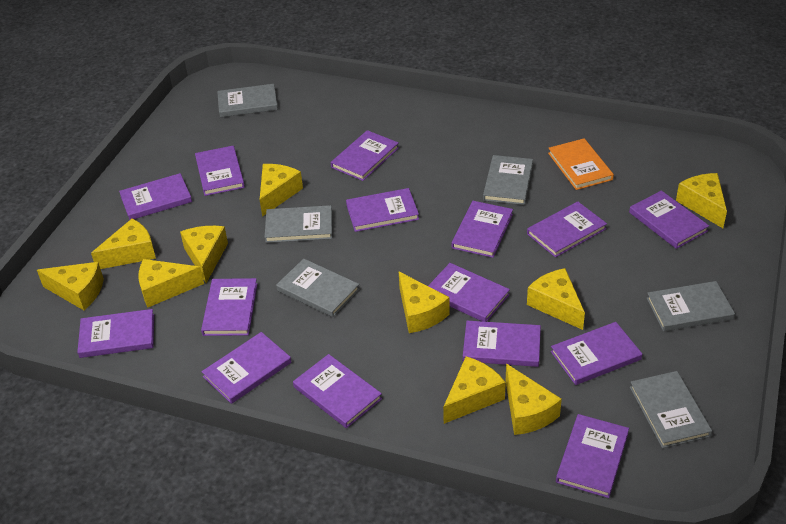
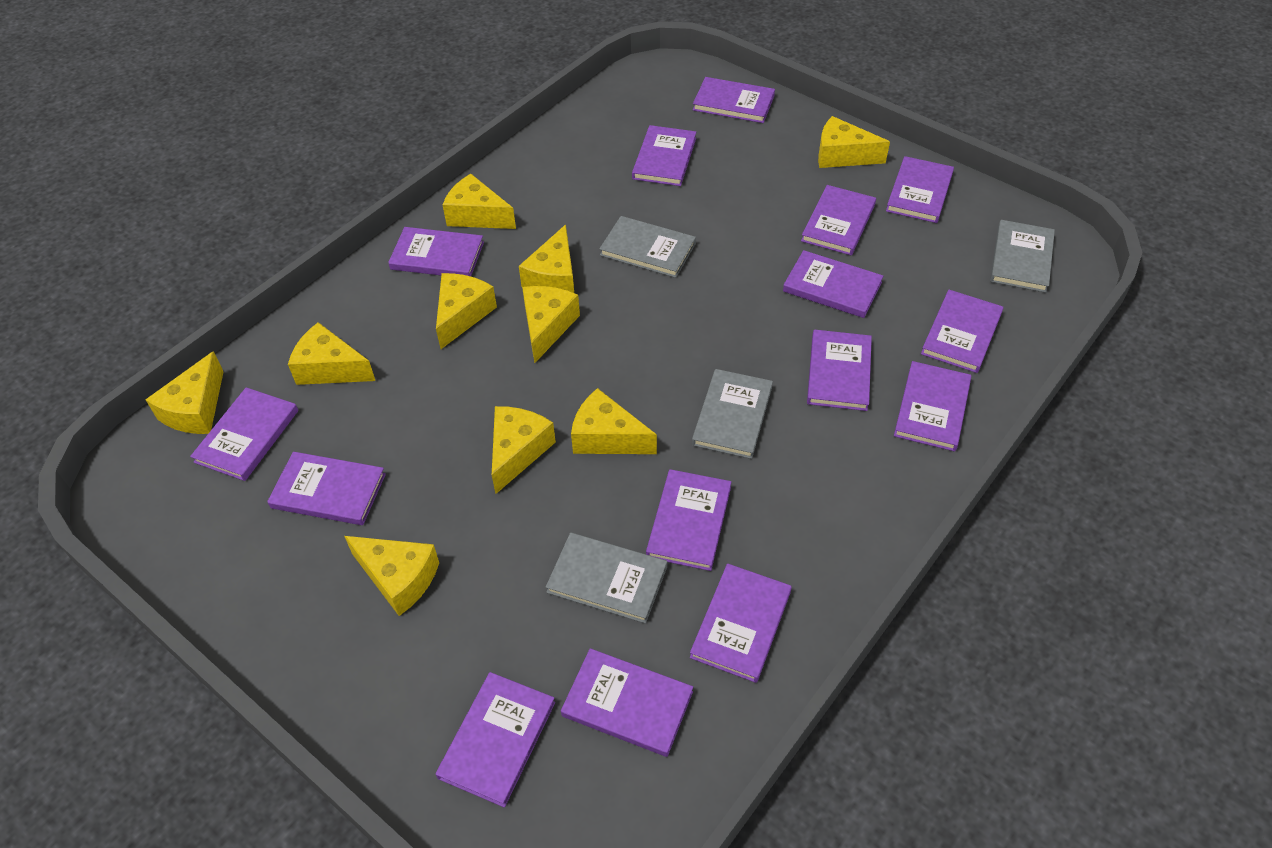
grey book: [217,84,278,117] [265,205,332,243] [276,259,360,317] [483,155,533,205] [630,371,712,448] [647,281,735,331] = 6 -> [546,532,667,624] [599,216,696,278] [692,369,773,459] [990,220,1055,293] = 4
orange book: [548,138,614,190] = 1 -> none = 0

